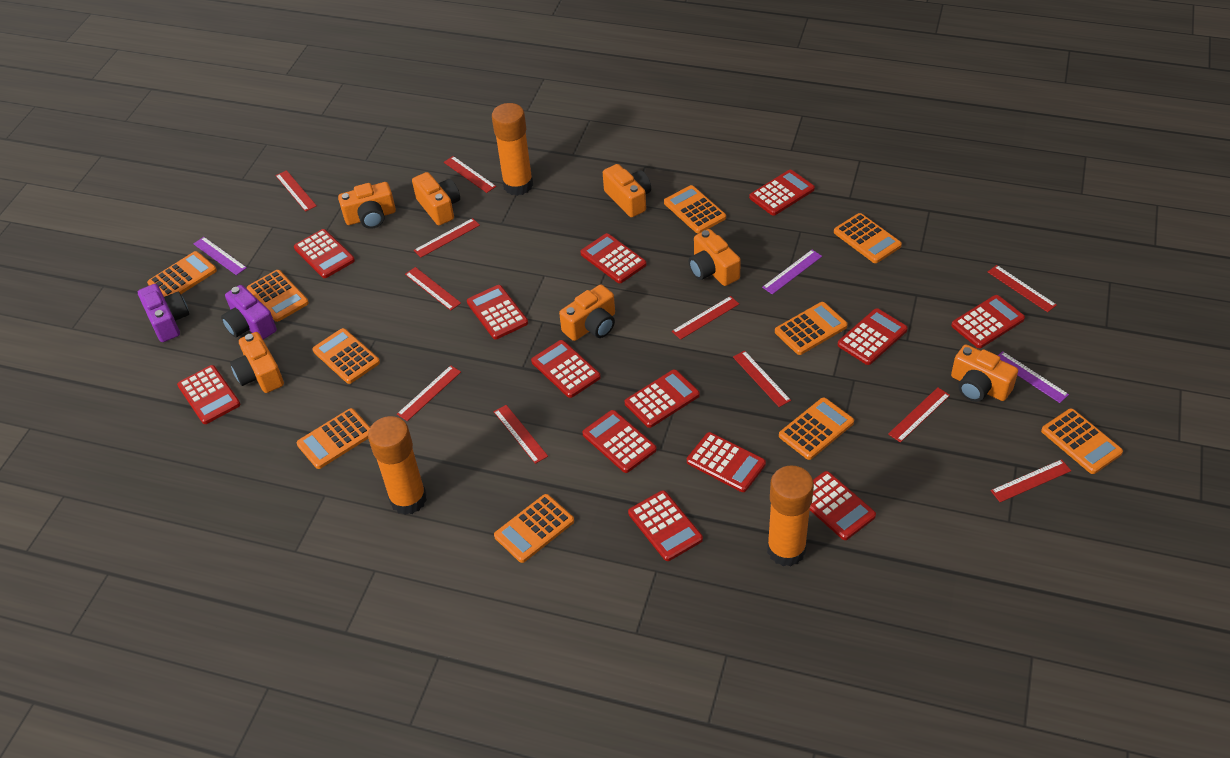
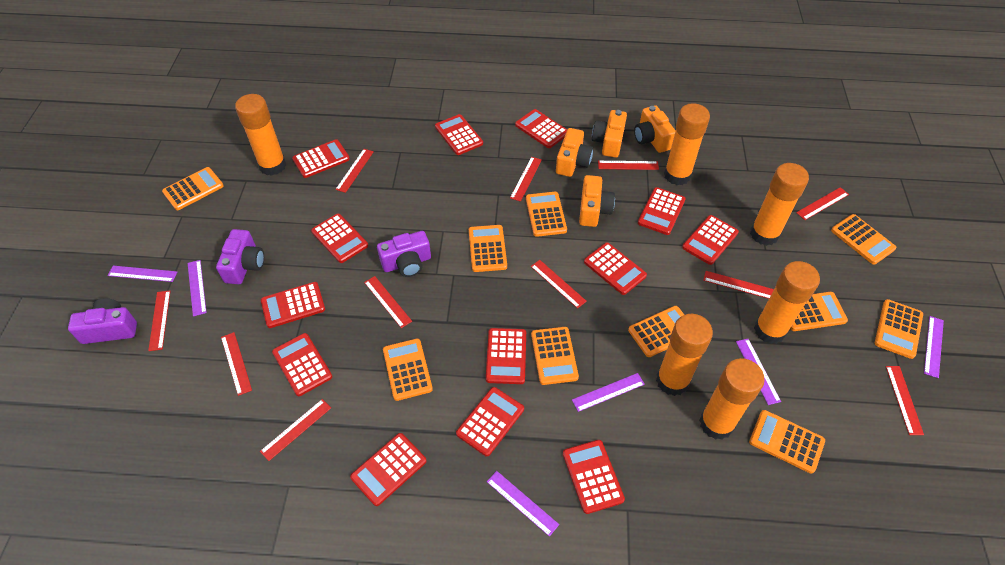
orange camera: [230,332,284,393] [338,182,396,229] [412,172,460,225] [559,284,615,341] [603,164,651,217] [689,229,741,286] [951,345,1018,402] = 7 -> [556,128,593,177] [579,175,615,227] [592,110,627,158] [634,105,676,153] = 4
orange glue stick: [368,416,427,515] [492,103,533,196] [767,465,814,566] = 3 -> [235,94,286,176] [656,314,713,396] [664,103,710,185] [699,358,765,440] [750,163,809,246] [754,261,820,344] = 6
purple camera: [138,284,189,342] [221,285,277,340] = 2 -> [68,298,137,344] [216,229,264,284] [377,231,431,277] = 3
purple ruler: [194,237,247,275] [762,250,822,295] [998,351,1069,403] = 3 -> [108,266,177,282] [188,260,207,316] [487,471,559,537] [572,373,645,412] [736,339,781,405] [924,316,944,378] = 6

